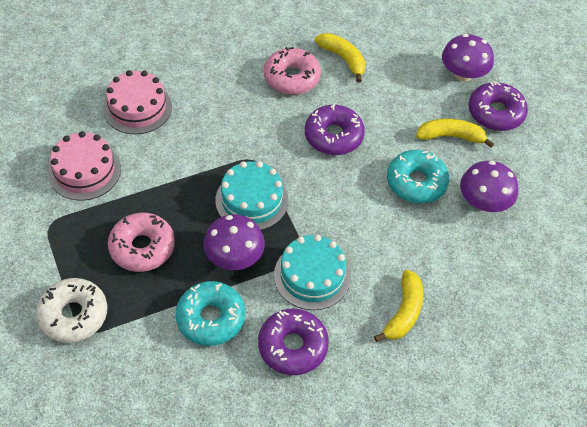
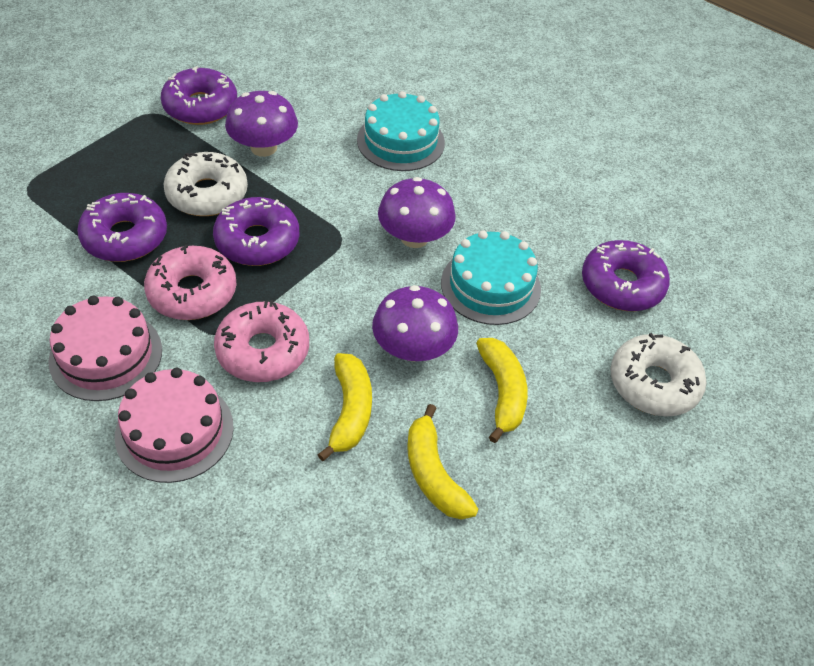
purple donut: [258,309,329,375] [305,104,365,155] [469,81,528,131] = 3 -> [77,193,167,262] [161,66,237,125] [213,197,299,266] [582,240,670,311] = 4
turquoise donut: [176,281,245,346] [387,150,449,204] = 2 -> none = 0
white donut: [36,278,107,343] = 1 -> [163,152,248,216] [610,333,707,417] = 2

